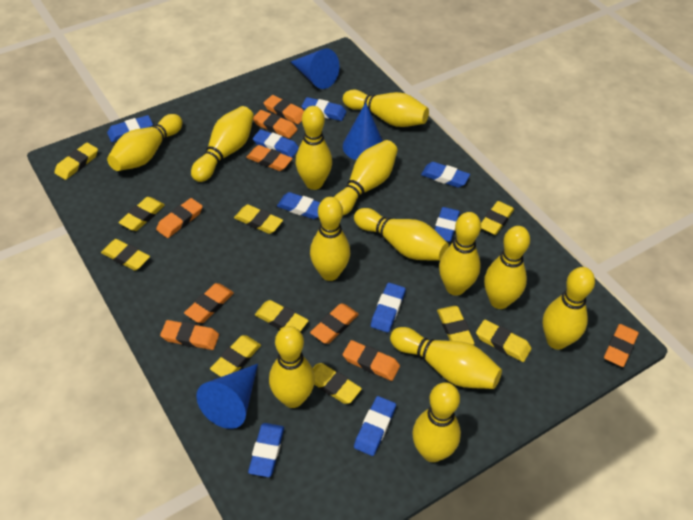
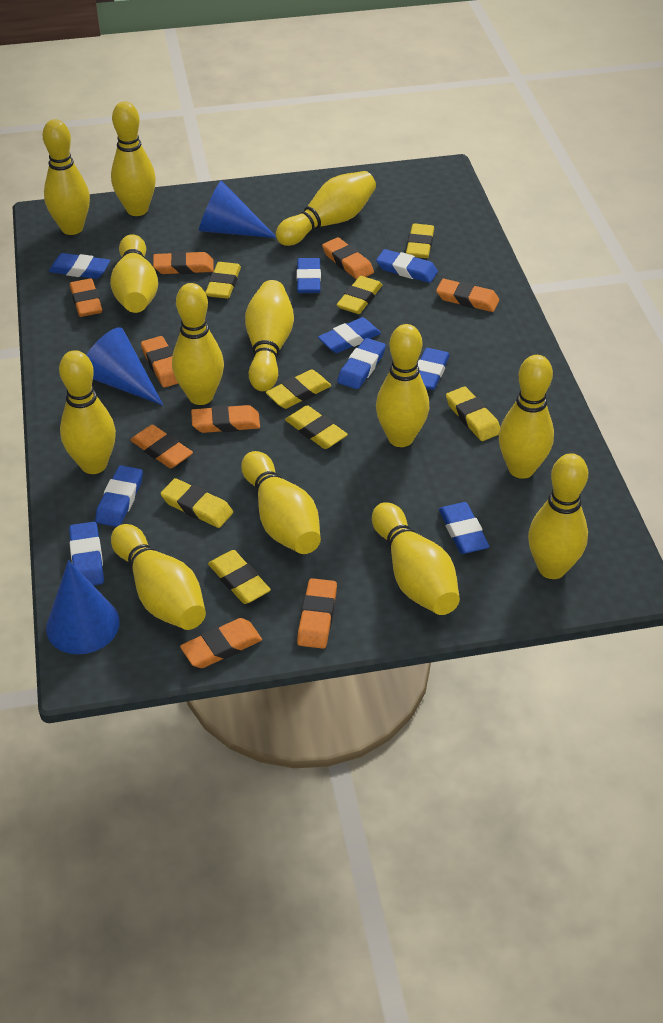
yellow eraser: [54,143,98,180] [101,239,150,271] [118,197,165,231] [210,335,261,377] [234,204,283,234] [255,300,309,332] [312,363,362,404] [437,306,475,345] [476,319,532,362] [481,201,514,235] = 10 -> [161,478,233,528] [205,262,241,299] [208,550,271,604] [266,369,331,409] [285,405,348,449] [337,276,382,314] [406,223,434,258] [446,387,500,441] = 8

